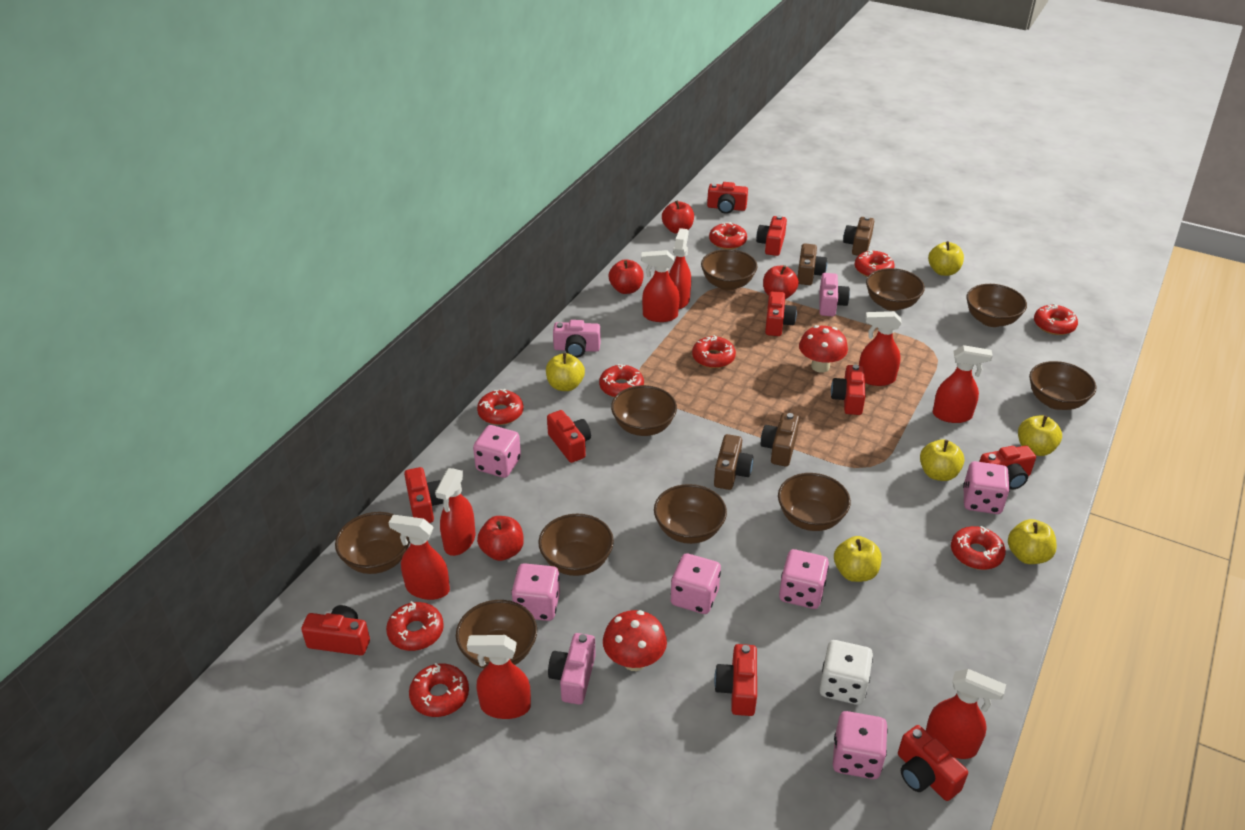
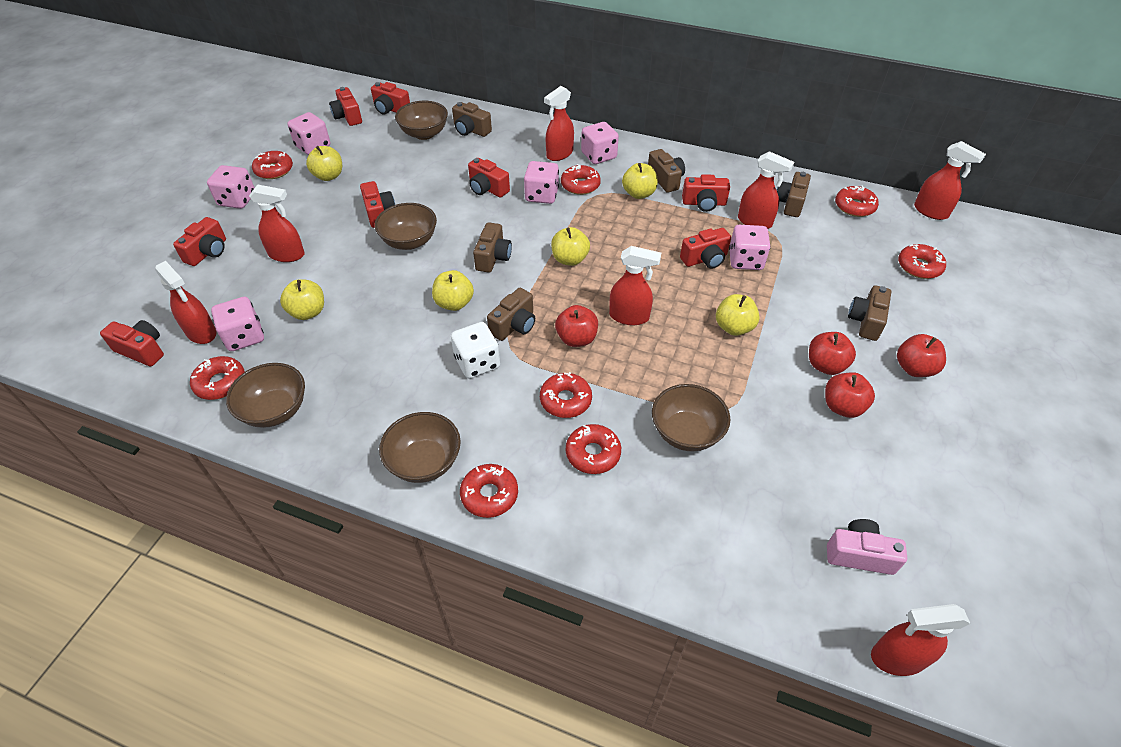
brown bowl: [335,512,410,574] [456,600,537,669] [538,514,614,576] [611,385,677,436] [654,484,727,544] [701,249,757,290] [778,473,851,531] [866,268,925,311] [966,284,1027,327] [1029,361,1097,410] = 10 -> [226,363,305,428] [375,203,437,250] [379,412,461,483] [395,101,448,140] [652,384,730,451] = 5
brown camera: [714,434,753,490] [761,413,800,467] [797,243,827,285] [843,216,874,256] = 4 -> [452,102,492,137] [473,222,512,272] [487,288,535,341] [648,149,685,193] [777,172,811,217] [848,285,891,341] = 6
pink camera: [548,633,596,705] [553,320,601,358] [820,273,850,316] = 3 -> [827,519,907,575] = 1
red camera: [301,605,370,656] [404,467,443,523] [547,410,591,463] [707,182,748,214] [714,644,757,716] [756,215,787,256] [765,291,797,336] [831,365,866,415] [898,725,968,801] [979,446,1036,490] = 10 -> [100,320,164,366] [173,217,226,266] [329,87,362,126] [360,181,395,228] [371,82,410,115] [468,158,510,198] [680,228,731,269] [682,174,730,212] = 8
red donut: [386,601,444,651] [409,663,469,717] [477,389,524,425] [599,364,644,397] [692,335,736,368] [709,222,747,249] [855,250,895,277] [951,526,1006,570] [1034,303,1078,335] = 9 -> [190,356,245,400] [252,151,293,179] [460,464,518,518] [540,372,592,418] [561,164,601,195] [566,424,621,474] [835,186,879,217] [898,244,946,279] = 8
red mushroom: [603,610,667,671] [799,325,848,373] = 2 -> none = 0
red spray bottle: [388,515,450,600] [435,468,475,556] [467,635,531,719] [641,250,679,322] [669,228,691,309] [859,311,902,386] [926,669,1006,759] [933,345,993,423] = 8 -> [155,261,216,344] [249,185,305,262] [544,86,574,161] [609,246,661,325] [738,151,794,229] [871,604,970,676] [914,141,986,220] = 7

